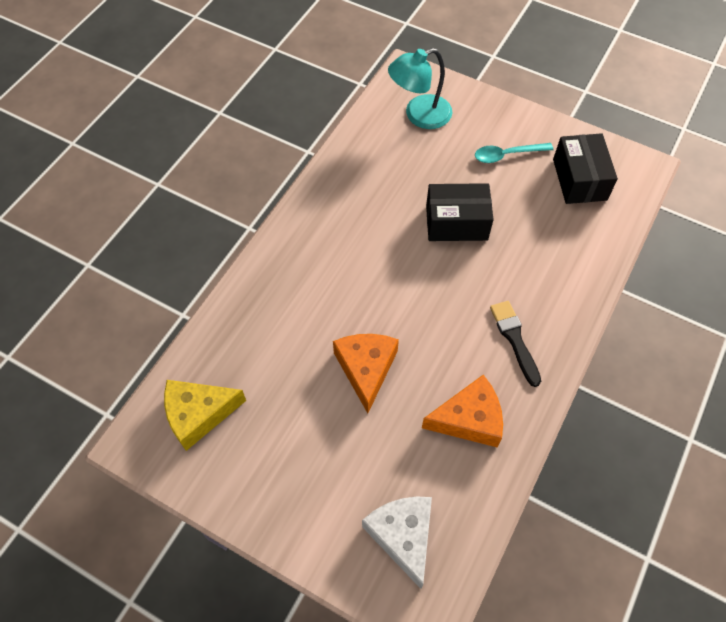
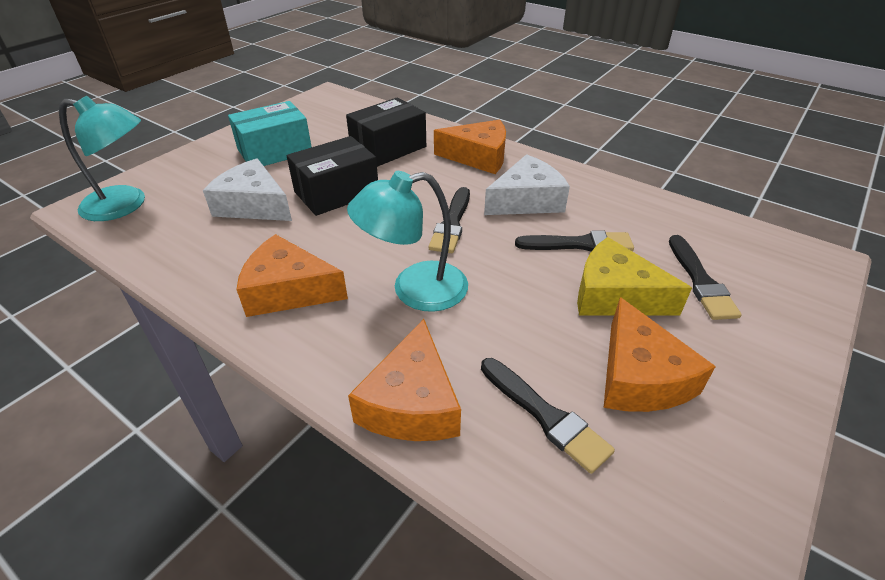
black brush: [490,301,541,387] = 1 -> [429,187,470,253] [481,358,615,474] [515,231,634,252] [669,235,742,320] = 4
orange cheese: [333,334,399,413] [422,375,503,447] = 2 -> [236,234,348,317] [348,319,461,441] [434,119,506,174] [604,297,716,412] = 4
turquoise box: none = 0 -> [228,101,312,166] = 1
turquoise lamp: [388,48,452,129] = 1 -> [59,96,145,221] [347,171,468,312] = 2
turquoise spoon: [475,143,553,163] = 1 -> none = 0
white cheese: [362,496,432,589] = 1 -> [203,158,292,221] [484,154,570,215] = 2

